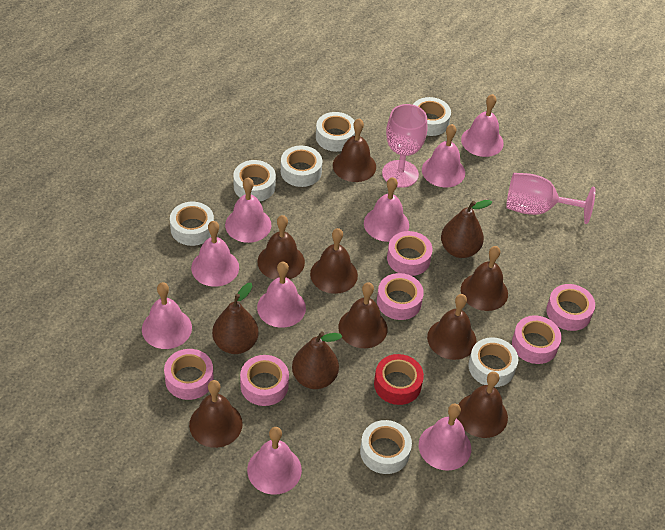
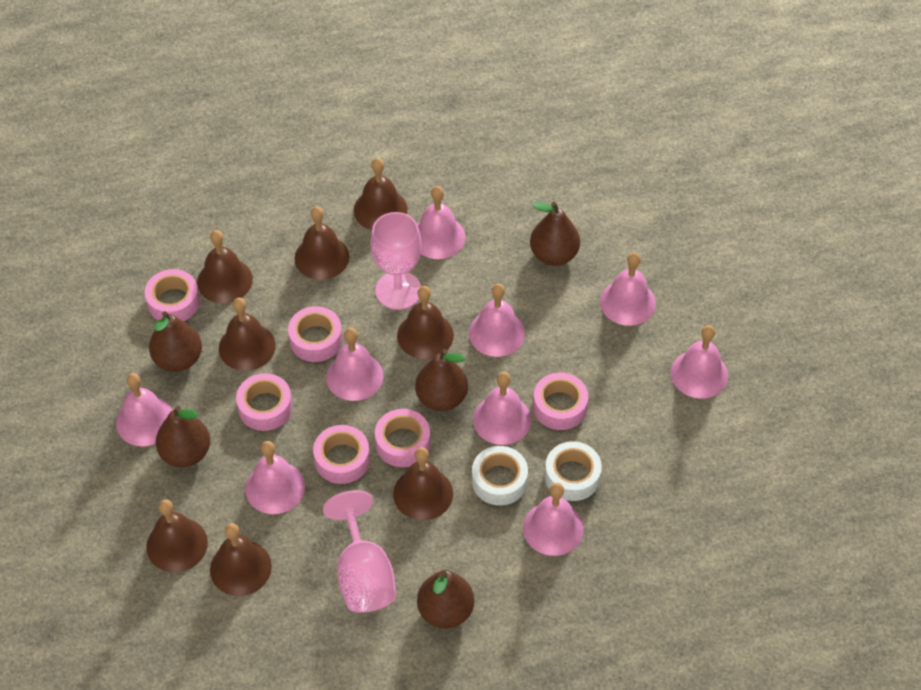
brown pear: [212,283,259,354] [292,332,342,389] [441,200,492,258] = 3 -> [149,311,202,372] [156,406,210,467] [415,349,468,411] [417,570,474,629] [530,202,580,266] = 5
red tape: [374,354,424,405] = 1 -> none = 0
white tape: [170,202,214,246] [233,160,276,201] [281,146,322,187] [316,112,355,152] [360,420,412,474] [413,97,451,136] [468,337,518,387] = 7 -> [472,446,528,506] [545,441,602,501] = 2

